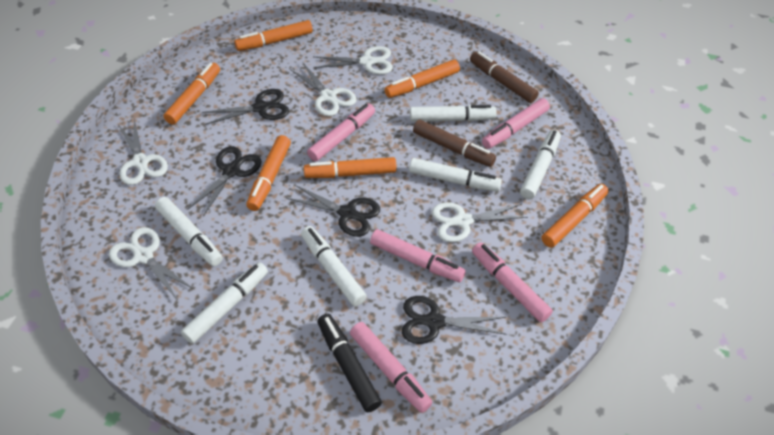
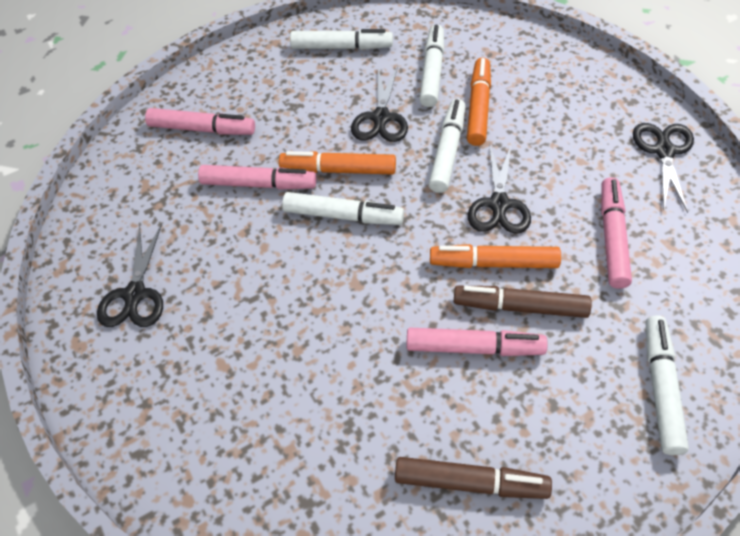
black marker: [317,314,382,412] = 1 -> none = 0
orange marker: [163,63,220,125] [234,20,313,51] [246,135,291,211] [304,157,397,178] [384,59,460,98] [542,184,609,248] = 6 -> [279,151,396,175] [430,244,561,268] [467,57,491,146] = 3
pink marker: [307,103,375,161] [350,322,432,413] [370,229,466,282] [472,242,553,322] [482,98,550,149] = 5 -> [145,108,255,135] [198,165,316,190] [407,328,547,356] [601,177,632,289] = 4
white marker: [155,197,223,266] [181,262,268,344] [301,226,367,306] [409,158,502,192] [410,105,497,122] [520,130,561,199] = 6 -> [282,192,404,225] [290,29,393,50] [419,24,444,107] [429,99,466,193] [646,315,689,455] = 5
white scissors: [109,227,194,301] [119,119,168,185] [290,63,357,116] [314,46,393,75] [432,202,528,242] = 5 -> none = 0

